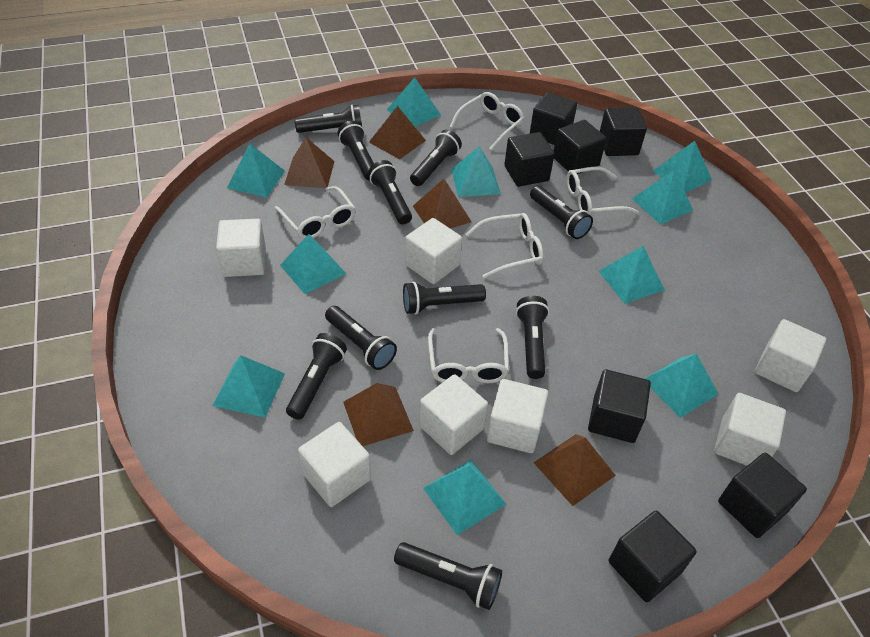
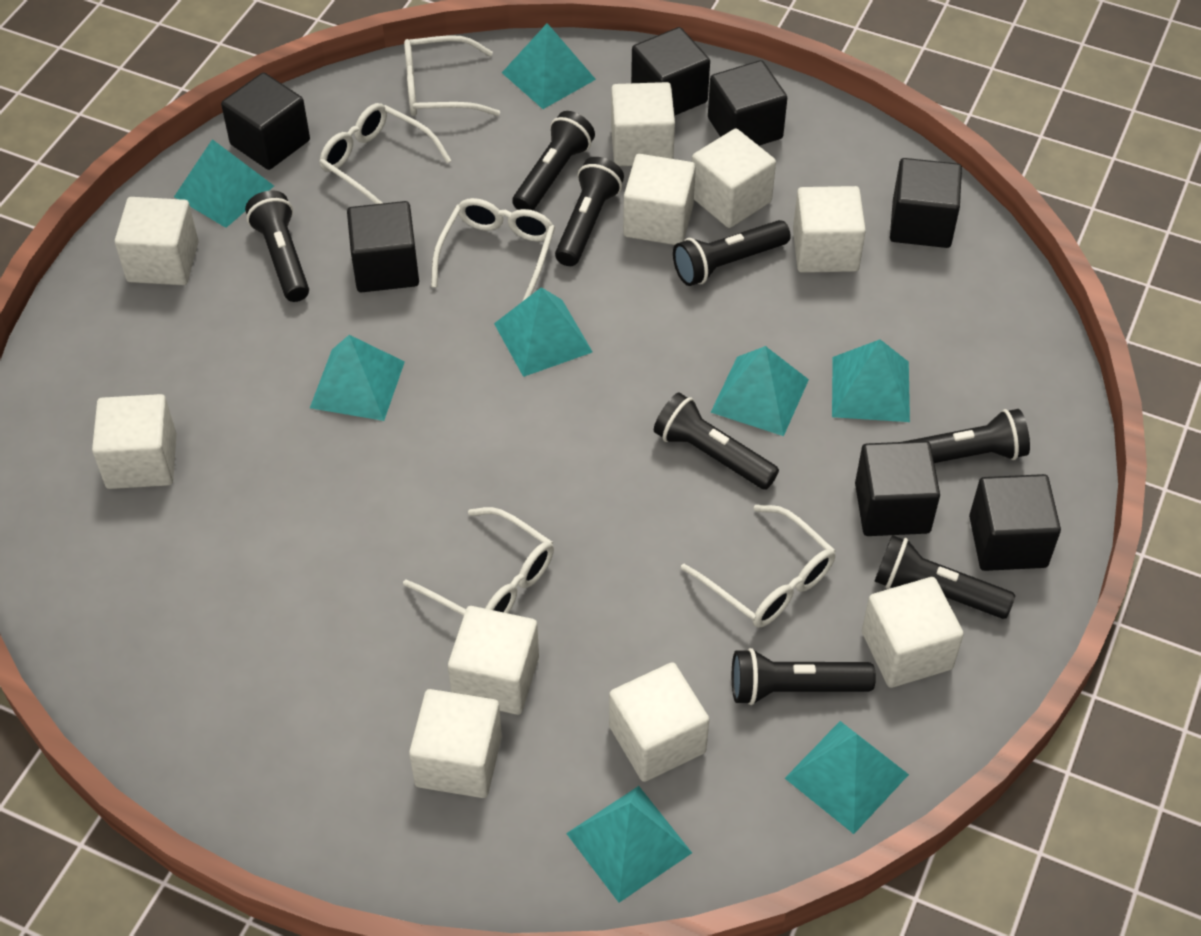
black flashlight: [286,333,347,420] [295,105,362,133] [325,306,397,370] [338,121,374,180] [368,160,412,225] [394,542,502,610] [403,282,486,314] [410,130,462,186] [516,296,549,379] [530,186,593,239] = 10 -> [245,190,309,302] [512,111,595,211] [555,157,624,266] [654,392,779,490] [673,220,791,286] [732,648,876,705] [874,535,1015,619] [903,409,1030,463] = 8
brown pyramid: [284,137,334,188] [343,383,414,446] [369,106,426,159] [413,179,472,228] [533,434,616,506] = 5 -> none = 0
turquoise pyramid: [213,356,285,418] [227,144,285,198] [280,234,346,294] [387,77,441,127] [423,460,506,535] [451,146,501,197] [599,246,665,304] [632,169,693,225] [645,354,718,418] [653,141,712,193] = 10 -> [174,139,274,228] [310,335,405,421] [494,287,592,377] [502,23,596,109] [566,786,692,903] [710,346,809,436] [785,721,909,834] [832,339,910,422] = 8
white cube: [216,219,266,277] [298,422,371,507] [405,218,462,284] [419,374,488,455] [487,379,548,453] [714,393,786,466] [755,319,826,392] = 7 -> [92,394,177,489] [115,197,199,285] [409,689,502,798] [448,606,539,715] [609,662,709,782] [611,82,675,166] [623,154,696,245] [692,128,776,228] [793,186,866,273] [862,577,964,688] = 10

